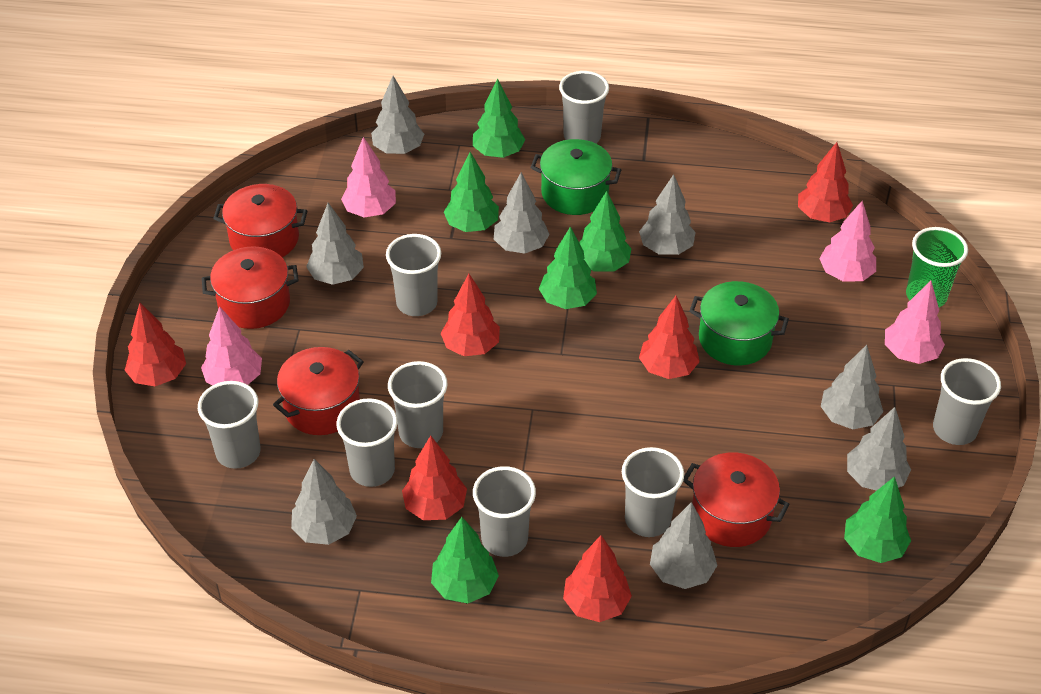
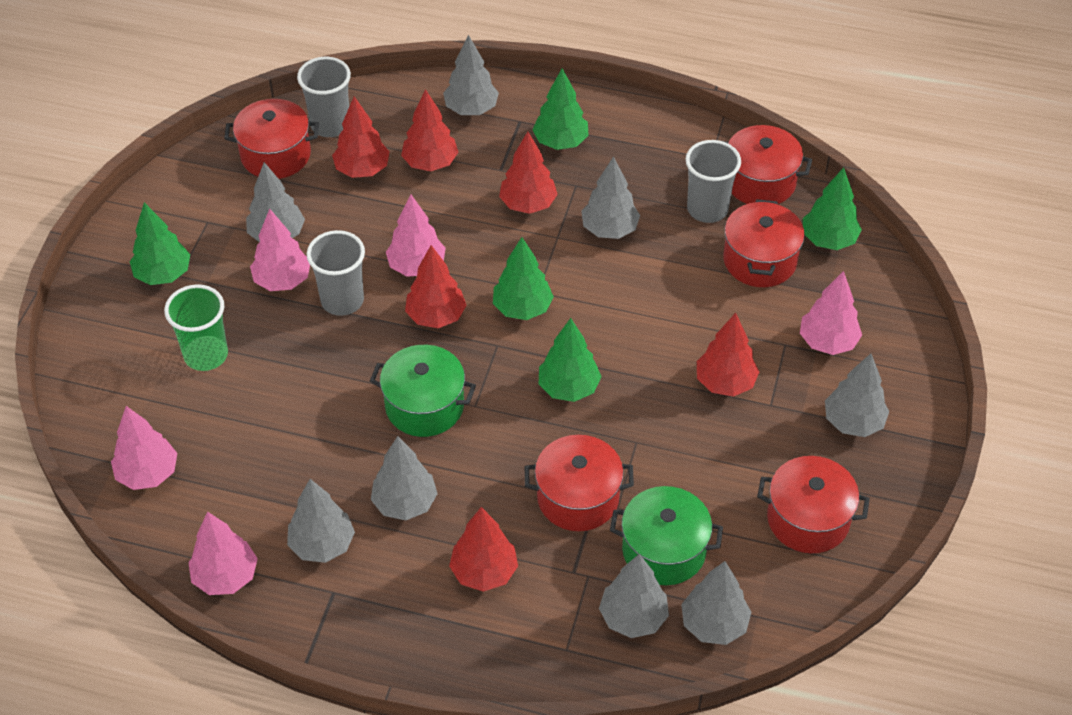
green tree: [431,517,499,603] [444,152,499,232] [473,79,525,158] [539,226,597,309] [579,191,632,272] [844,476,911,563] = 6 -> [130,202,190,285] [493,237,554,320] [532,68,589,150] [539,318,602,402] [803,167,862,250] = 5
grey cup: [198,381,260,469] [336,398,398,487] [386,234,441,316] [388,361,448,448] [473,466,536,557] [559,71,609,143] [622,447,684,537] [933,358,1001,445] = 8 -> [297,57,351,137] [307,230,365,316] [686,140,741,223] = 3
pink tree: [201,306,262,385] [341,137,396,217] [819,201,876,282] [885,281,945,364] = 4 -> [111,406,177,490] [188,512,258,595] [250,209,310,291] [386,194,446,277] [800,271,862,355] = 5
red pot: [202,246,299,329] [213,184,307,257] [273,347,364,435] [683,452,790,547] = 4 -> [224,99,319,179] [525,435,634,531] [723,125,812,204] [723,199,805,287] [757,456,870,553] = 5

